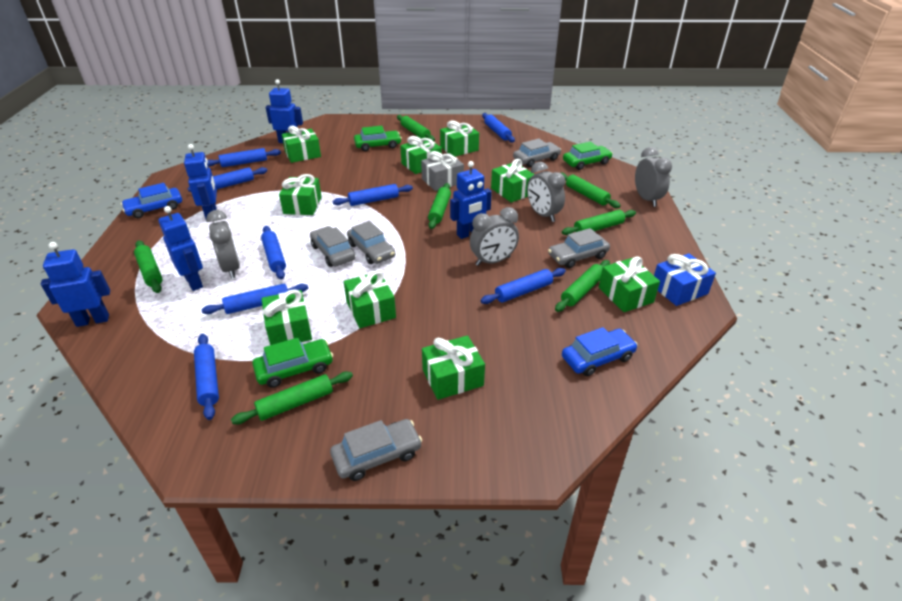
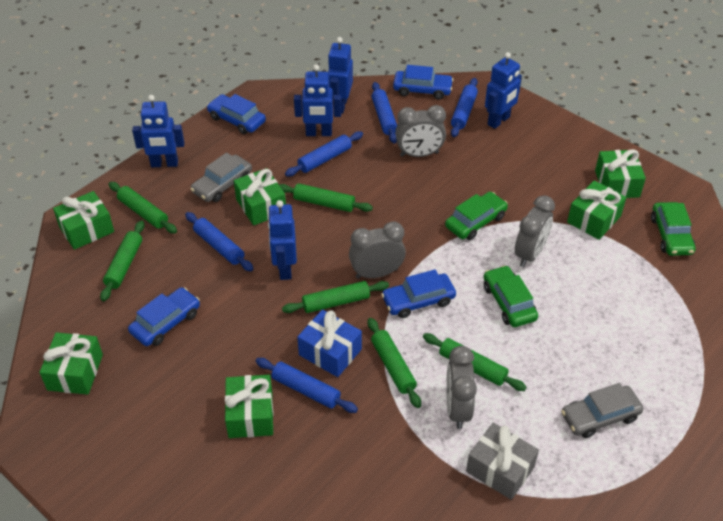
blue car: [121,183,182,218] [562,327,638,376] = 2 -> [128,287,200,346] [207,94,266,134] [381,269,456,318] [393,65,453,100] = 4
blue rolling pin: [187,167,267,192] [194,334,219,420] [201,284,308,314] [207,148,281,167] [261,226,286,279] [333,184,413,206] [481,268,566,304] [482,113,515,142] = 8 -> [185,212,253,271] [256,358,358,413] [285,131,363,176] [372,82,397,144] [451,78,478,137] = 5
green gift: [262,289,312,345] [279,174,322,215] [282,126,321,163] [344,271,396,328] [400,136,442,174] [422,335,485,400] [440,120,479,157] [491,159,535,203] [599,256,660,312] = 9 -> [40,332,103,395] [53,191,114,250] [225,375,273,438] [234,168,286,226] [567,180,626,240] [595,149,646,198] = 6
green rolling pin: [134,241,162,293] [231,372,353,424] [397,115,435,141] [428,183,451,229] [555,260,610,312] [561,173,621,208] [562,210,636,235] = 7 -> [100,220,145,301] [109,182,177,234] [279,183,373,212] [282,281,389,313] [368,318,421,408] [423,333,527,391] = 6
grey car: [310,226,355,267] [330,419,422,481] [347,221,395,264] [513,139,561,167] [548,228,610,268] = 5 -> [190,152,252,202] [561,383,643,438] = 2

